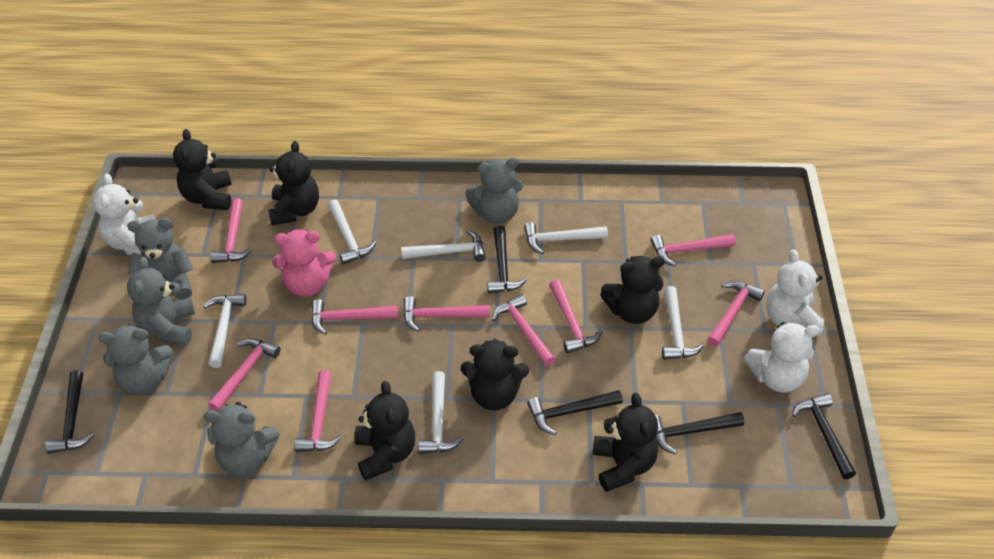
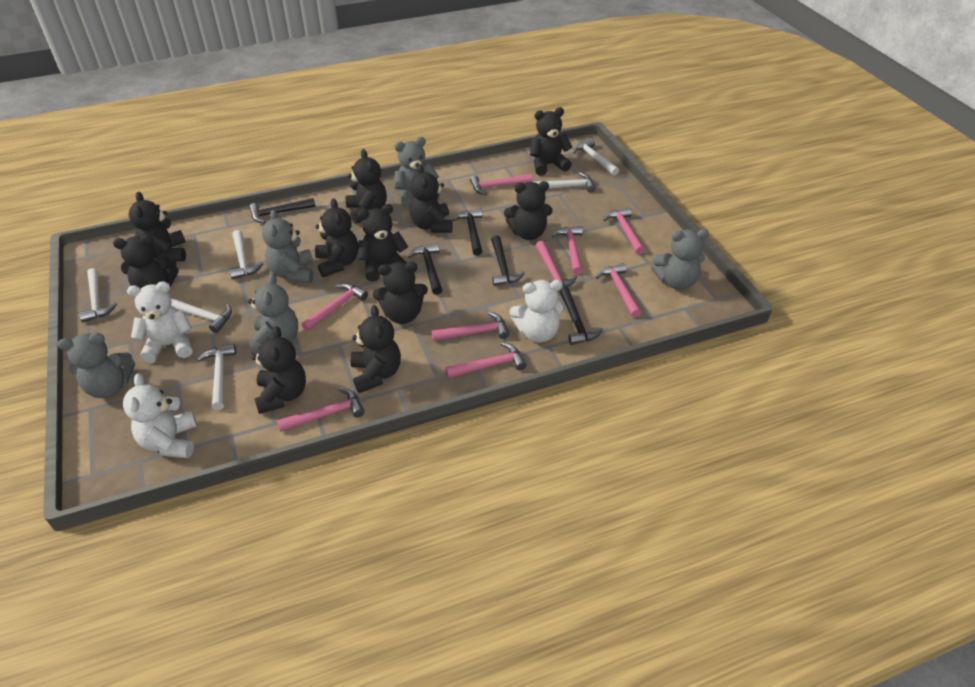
black teddy bear: [173,129,232,210] [268,141,319,225] [354,381,415,481] [461,339,529,410] [593,393,658,492] [600,256,664,324] = 6 -> [113,235,179,289] [129,192,186,262] [252,326,306,414] [315,198,358,277] [346,149,387,224] [350,305,401,393] [357,204,408,282] [373,262,428,324] [409,164,453,233] [504,181,553,240] [530,107,572,176] = 11
pink teddy bear: [272,229,336,297] = 1 -> none = 0

